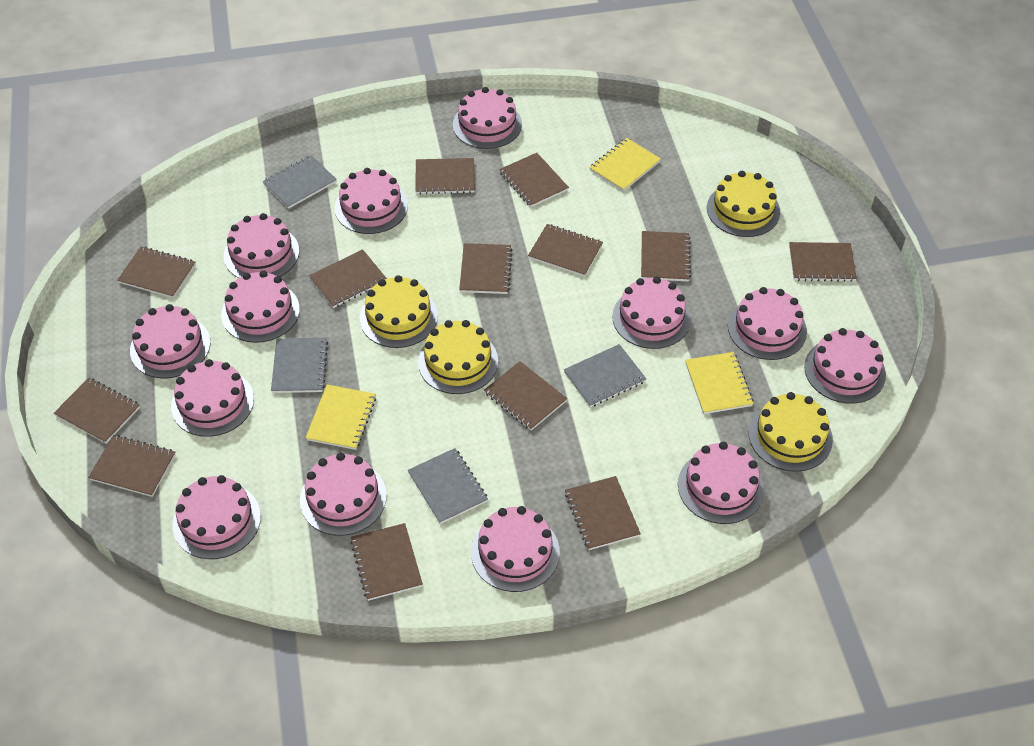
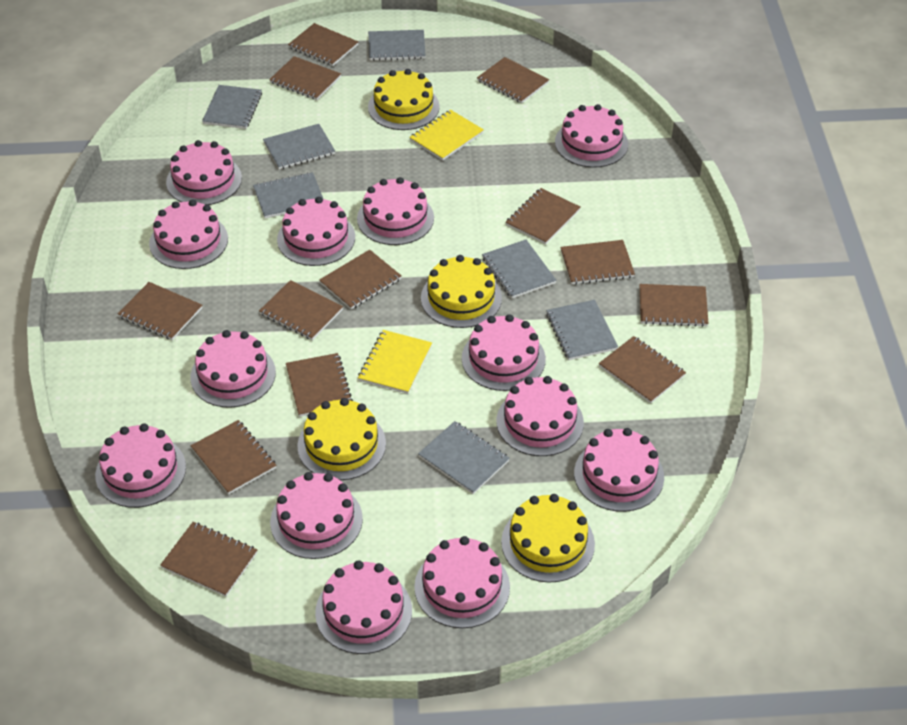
grey notebook: [262,155,337,209] [271,338,328,393] [408,448,488,524] [564,344,646,407] = 4 -> [202,85,262,129] [253,172,323,218] [263,124,335,169] [368,30,426,61] [418,421,510,494] [482,240,557,298] [546,300,618,360] = 7
yellow notebook: [306,384,376,450] [589,138,661,192] [685,352,754,414] = 3 -> [358,330,432,394] [410,110,484,161] = 2

